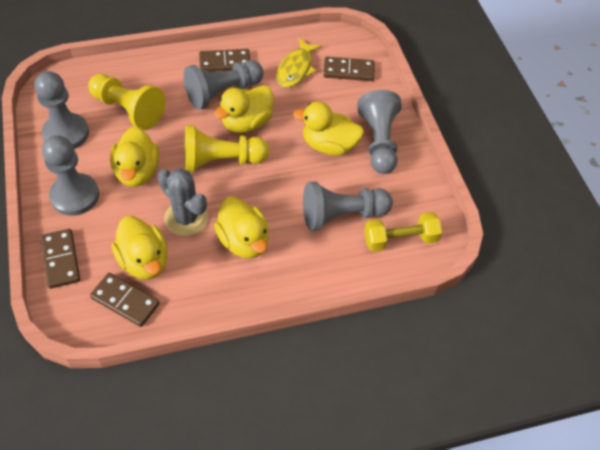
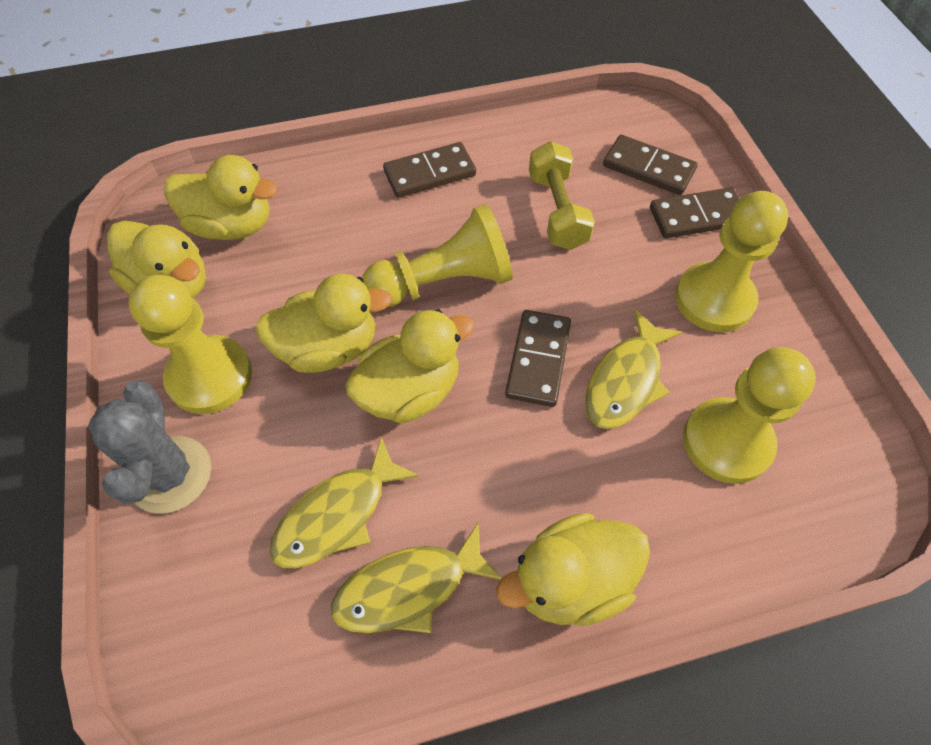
grey pawn: [34,71,89,149] [42,135,99,216] [184,60,263,110] [303,182,393,231] [357,90,402,174] = 5 -> none = 0
yellow fish: [276,38,322,88] = 1 -> [269,437,419,569] [331,523,502,633] [585,309,683,429] = 3
yellow pawn: [88,74,166,130] [185,125,269,172] = 2 -> [129,275,252,414] [362,204,513,307] [675,191,788,332] [683,347,816,484] = 4

